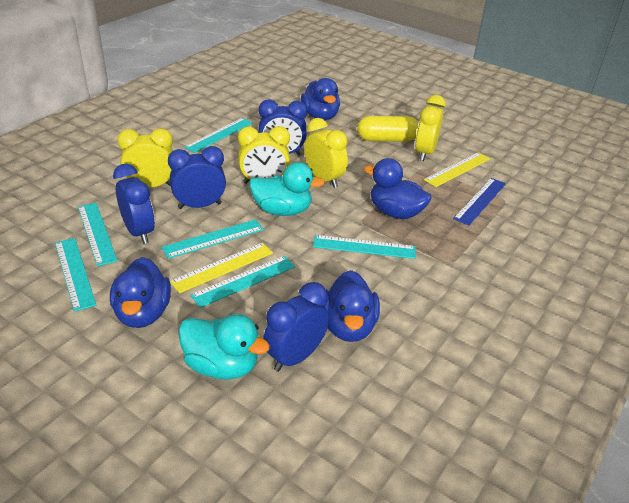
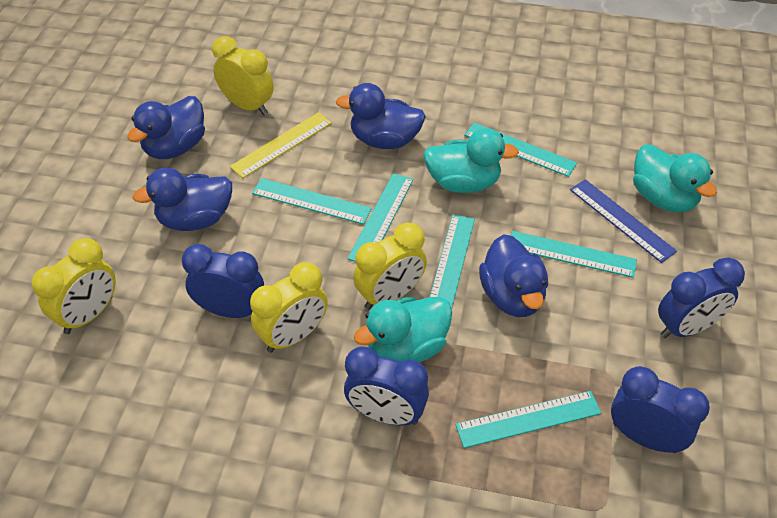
turquoise duck: [178,314,270,380] [249,162,325,216] = 2 -> [354,297,452,362] [423,128,519,193] [633,144,717,212] = 3
yellow capsule: [357,116,419,142] = 1 -> none = 0
yellow ruler: [170,243,273,293] [424,152,490,187] = 2 -> [230,112,332,178] = 1

